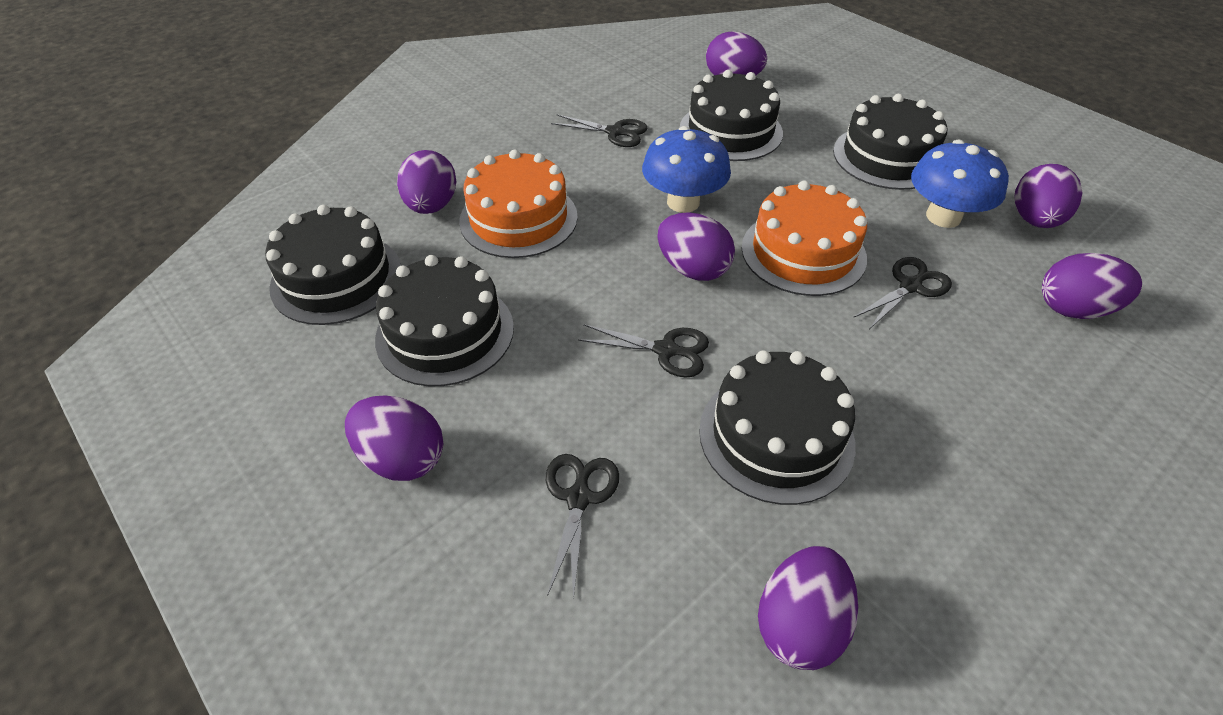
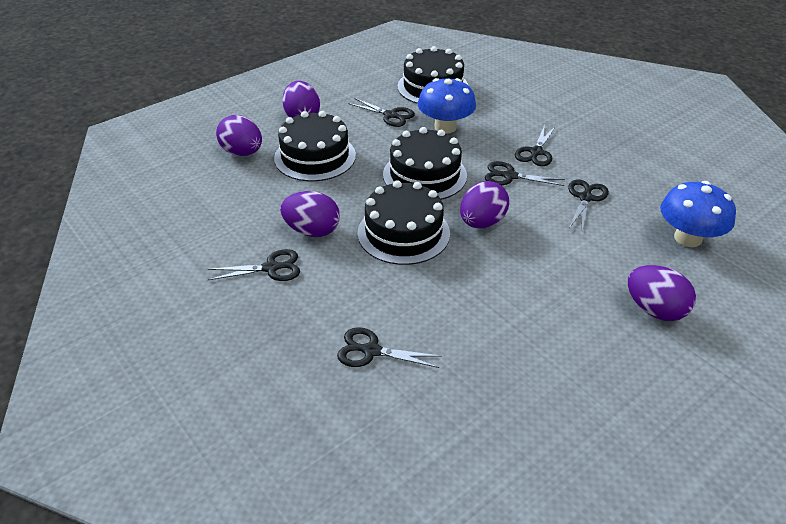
black cake: [265,205,401,325] [375,255,514,386] [680,70,783,161] [699,350,856,505] [833,94,947,190] = 5 -> [274,111,356,181] [357,180,450,265] [383,127,467,200] [397,46,469,104] = 4
black scissors: [546,454,619,600] [551,115,648,147] [578,324,709,377] [853,257,952,329] = 4 -> [208,249,300,281] [337,327,442,368] [348,98,415,127] [485,161,565,186] [515,125,556,166] [568,179,609,231] = 6
orange cake: [459,150,578,258] [742,181,867,296] = 2 -> none = 0
purple egg: [345,395,443,481] [397,150,457,214] [657,212,735,281] [706,31,767,75] [758,546,858,670] [1014,164,1083,228] [1042,253,1142,319] = 7 -> [216,115,262,156] [280,191,340,237] [282,81,320,118] [460,181,509,228] [628,265,696,321] = 5

